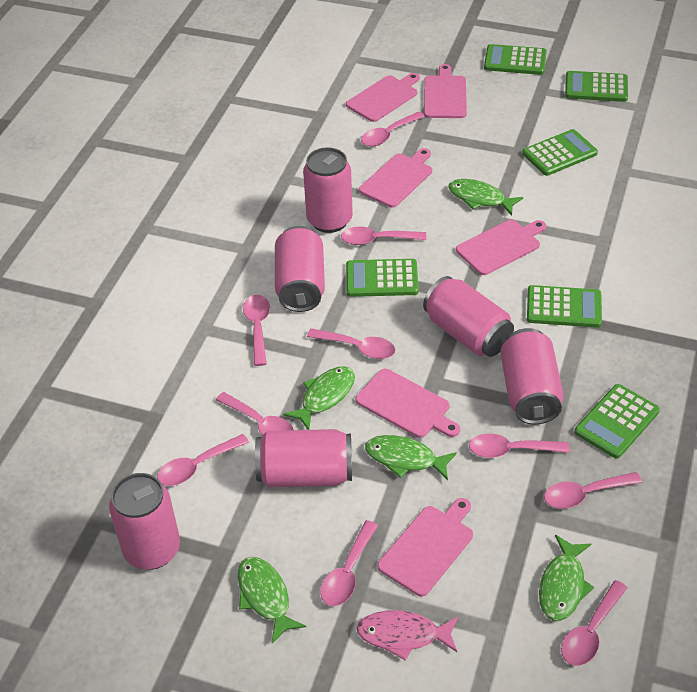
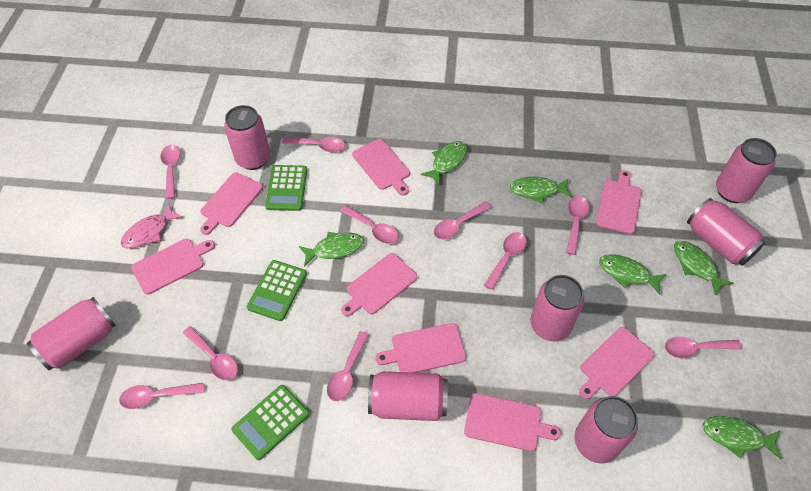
green calculator: [346,259,419,297] [484,44,547,75] [522,129,598,176] [527,285,602,328] [565,71,628,102] [574,384,660,459] = 6 -> [231,385,309,460] [247,260,307,321] [265,165,307,211] = 3
green fish: [238,557,306,643] [283,366,355,430] [365,435,457,480] [448,179,523,215] [539,535,594,621] = 5 -> [299,232,364,267] [421,141,467,185] [510,177,572,203] [599,254,666,294] [674,241,733,296] [702,416,781,459] = 6
pink can: [109,473,180,570] [255,429,352,487] [275,226,325,312] [303,147,353,233] [423,276,514,357] [500,328,564,425] = 6 -> [27,297,116,370] [224,105,270,170] [368,371,448,421] [530,275,584,342] [574,396,638,464] [687,198,765,266] [716,138,777,203] = 7
pink cutting board: [346,73,420,122] [355,369,460,438] [359,148,432,208] [378,498,473,597] [424,64,467,118] [456,220,546,275] = 6 -> [131,239,215,295] [200,172,263,235] [341,253,417,316] [352,139,410,195] [376,323,466,373] [464,393,561,451] [579,327,654,399] [596,170,642,234] = 8

